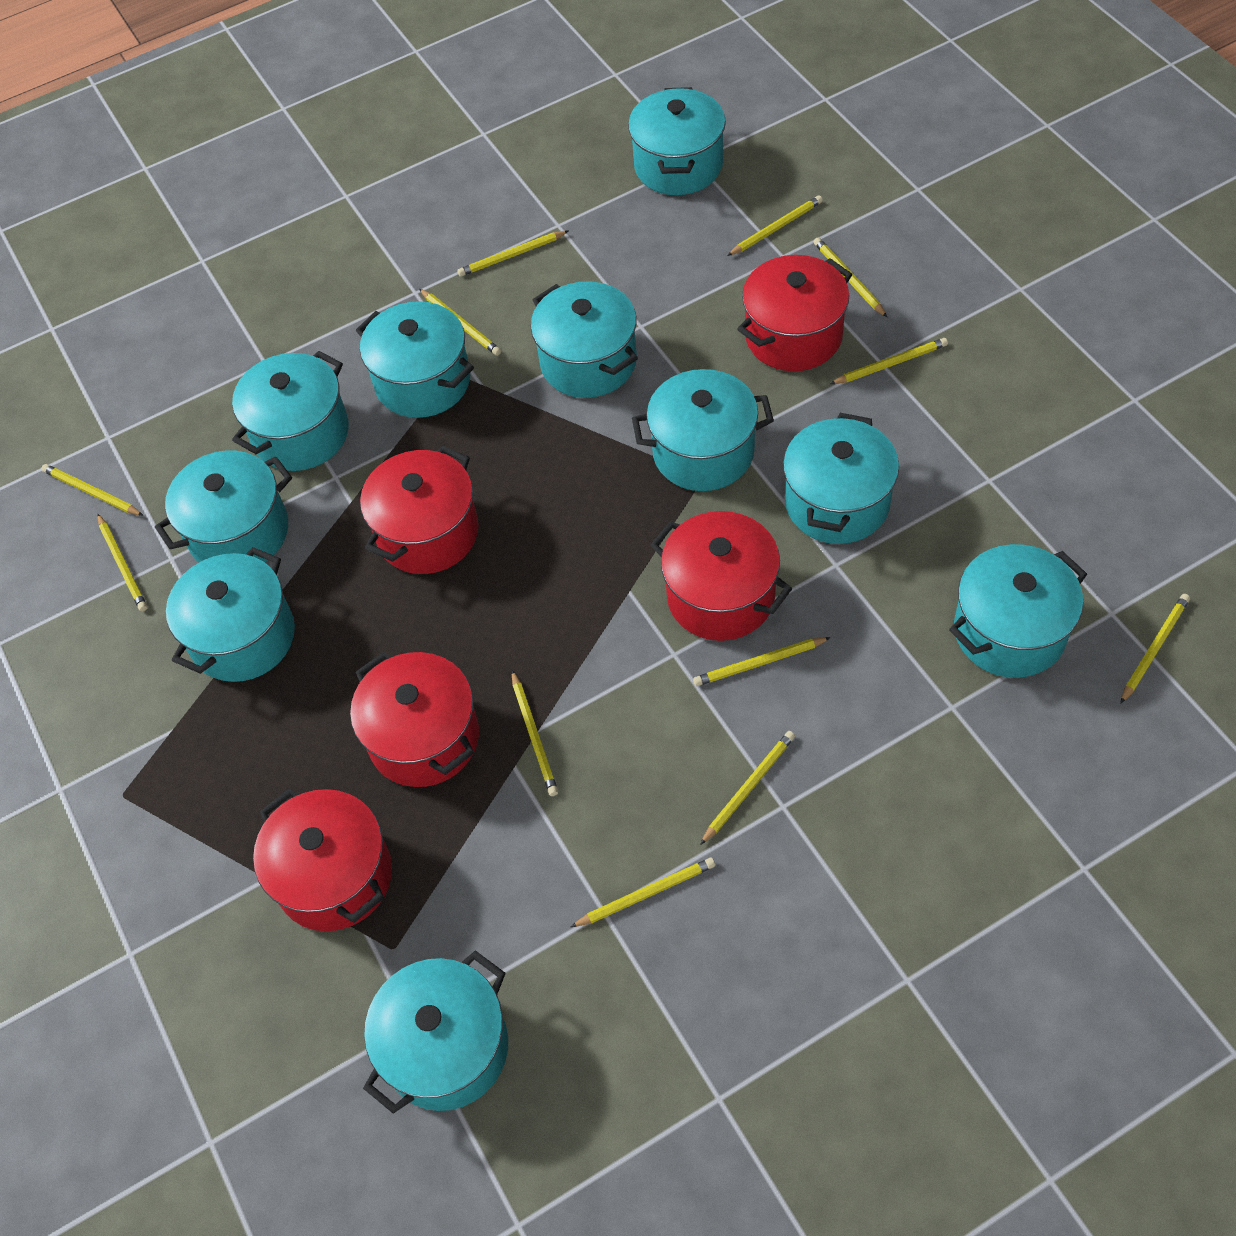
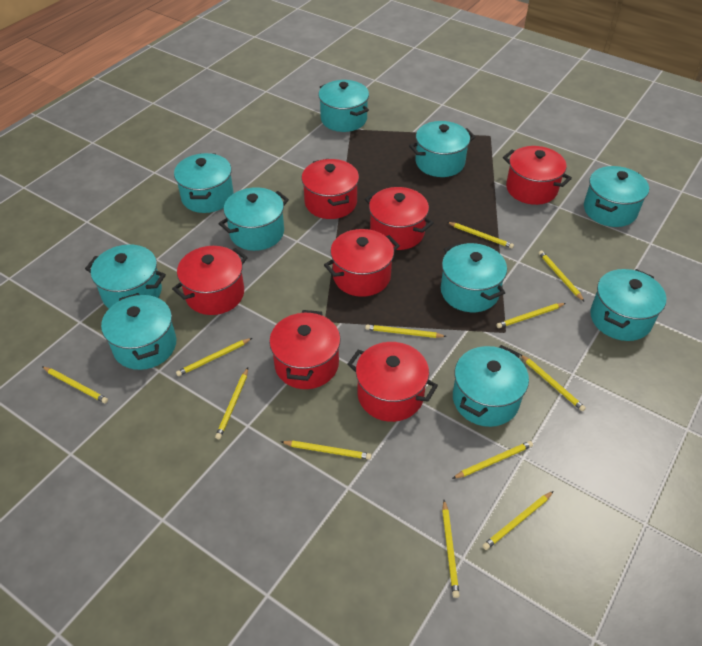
red pot: [253,788,392,931] [350,652,479,787] [360,445,479,574] [651,511,792,641] [737,255,852,371] = 5 -> [172,246,248,315] [269,310,341,389] [301,159,359,219] [324,229,400,297] [348,342,438,422] [365,187,434,250] [503,146,572,205] = 7

